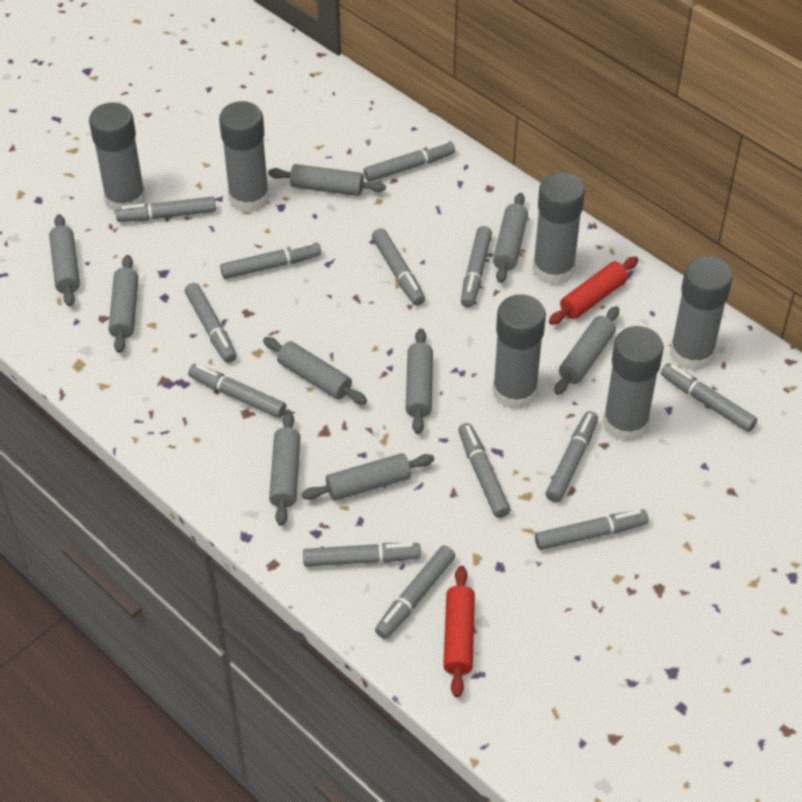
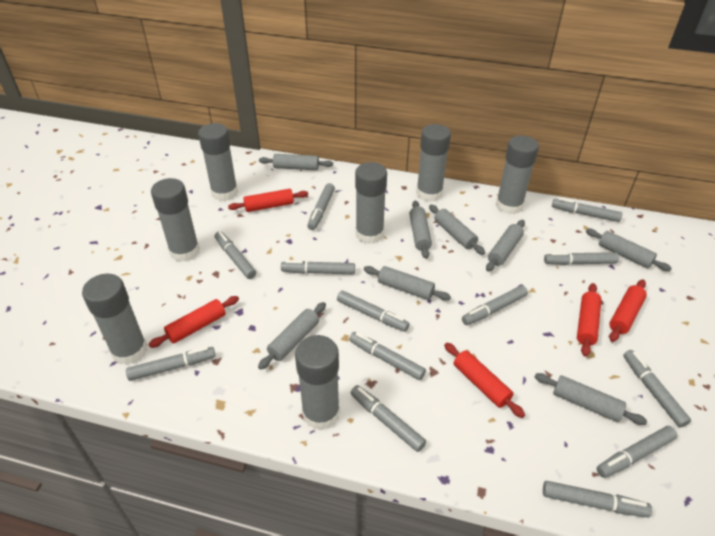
grey glue stick: [89,102,146,213] [219,101,269,213] [493,294,546,409] [533,172,585,285] [603,326,664,442] [670,256,732,371] = 6 -> [82,274,147,365] [151,178,200,262] [198,123,238,201] [295,335,340,430] [355,162,387,244] [416,124,451,202] [496,135,539,214] = 7
grey rolling pin: [49,214,80,306] [109,255,138,353] [263,337,367,404] [268,164,386,196] [269,411,301,526] [302,453,434,501] [406,328,433,434] [493,193,528,283] [554,306,619,395] = 9 -> [258,302,326,370] [259,154,333,170] [364,266,451,300] [409,200,432,259] [429,205,485,255] [486,220,525,271] [535,373,647,425] [586,229,672,271] = 8
red rolling pin: [443,566,475,697] [549,257,639,325] = 2 -> [148,296,239,348] [228,189,308,212] [444,343,525,418] [577,283,602,357] [609,279,647,342] = 5

